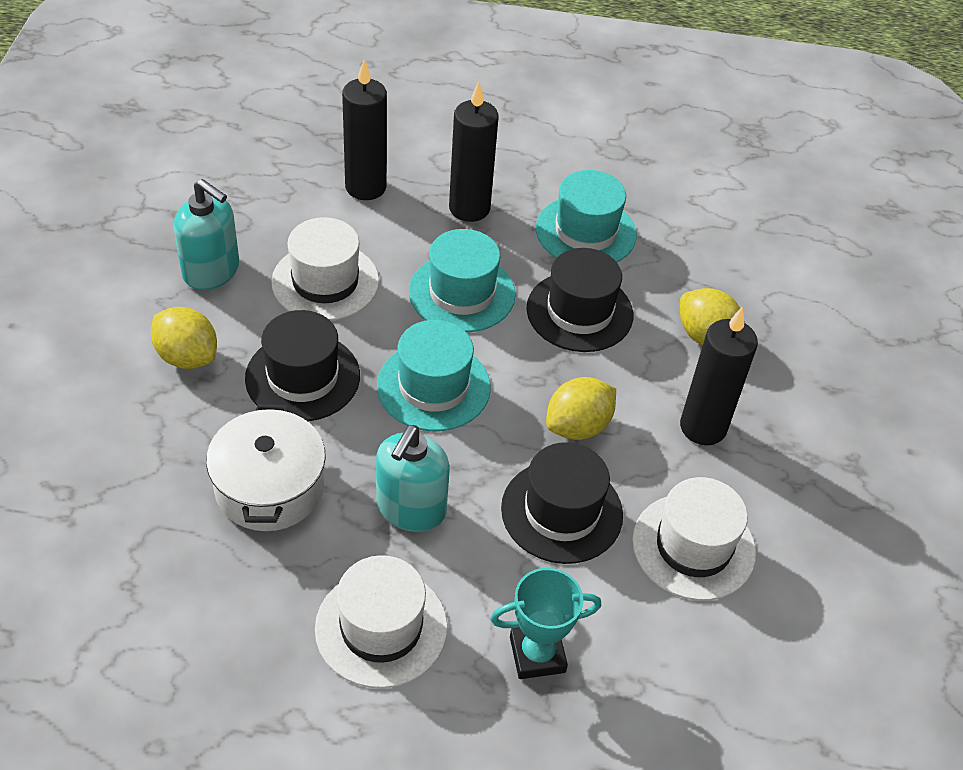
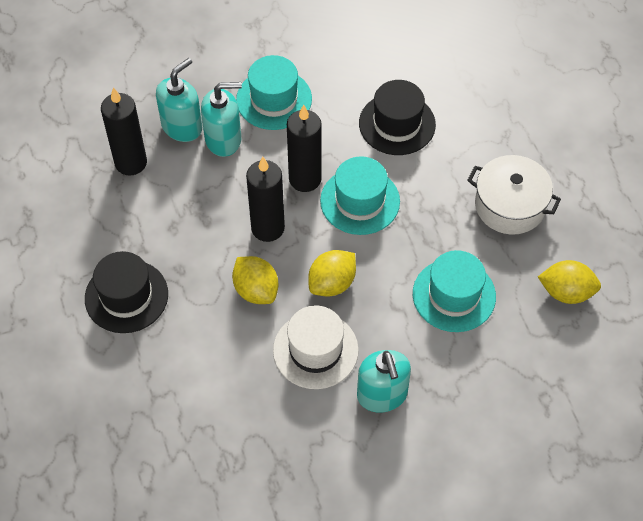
black hat: [245,310,360,421] [501,442,623,564] [526,248,633,352] = 3 -> [85,251,168,333] [359,80,436,155] = 2
turquoise soap dispenser: [174,179,239,290] [376,425,450,532] = 2 -> [156,58,202,142] [201,82,242,157] [357,350,411,413] = 3
turquoise trophy: [490,568,601,679] = 1 -> none = 0
white hat: [271,217,379,321] [315,555,448,688] [632,477,756,601] = 3 -> [273,305,359,389] = 1

